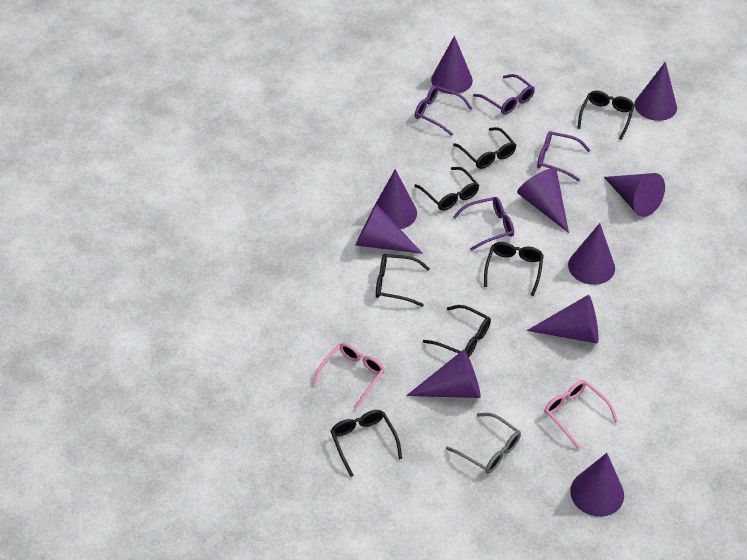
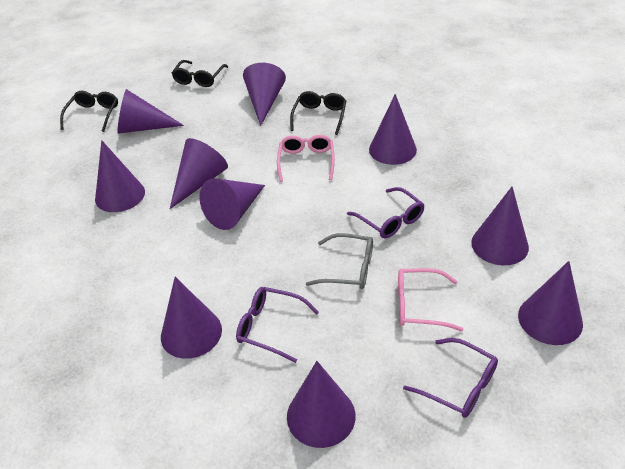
black glasses: [330,410,402,477] [376,254,430,307] [414,167,479,211] [423,305,491,357] [453,127,516,169] [484,242,544,296] [578,91,635,140] = 7 -> [60,91,118,132] [172,60,228,87] [290,91,346,135] = 3
purple glasses: [415,85,473,136] [453,197,514,251] [473,74,535,115] [537,131,590,182] = 4 -> [236,287,319,363] [347,187,425,238] [403,338,498,418] = 3

